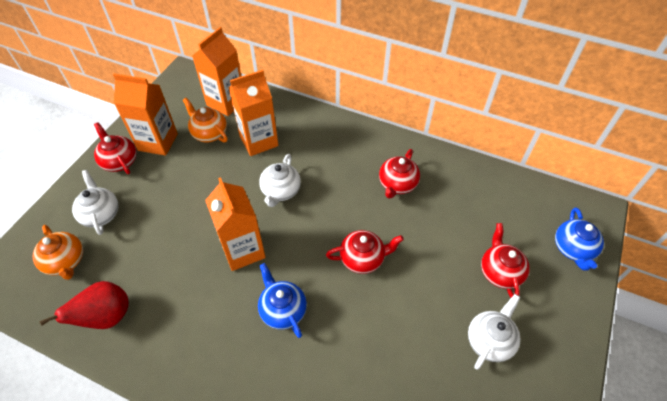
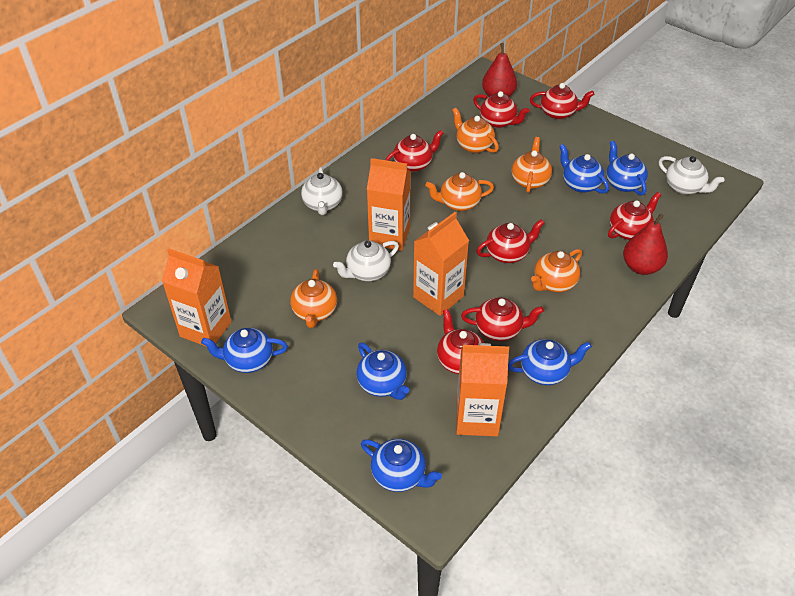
blue teapot: [258,263,307,338] [555,208,604,271] = 2 -> [201,328,288,373] [357,342,409,400] [361,439,442,492] [508,339,592,385] [559,144,609,194] [606,141,648,195] = 6
orange teapot: [32,225,83,280] [183,98,228,142] = 2 -> [290,269,337,328] [425,172,494,211] [452,108,499,153] [512,137,552,193] [531,249,582,292] = 5
red pear: [39,281,129,329] = 1 -> [482,43,517,97] [623,214,668,275] = 2
red teapot: [94,122,137,174] [326,230,404,274] [379,149,420,199] [481,223,530,298] = 4 -> [386,130,443,172] [437,309,484,374] [461,297,544,341] [473,91,529,128] [476,219,544,263] [530,83,594,120] [608,192,661,240] = 7

